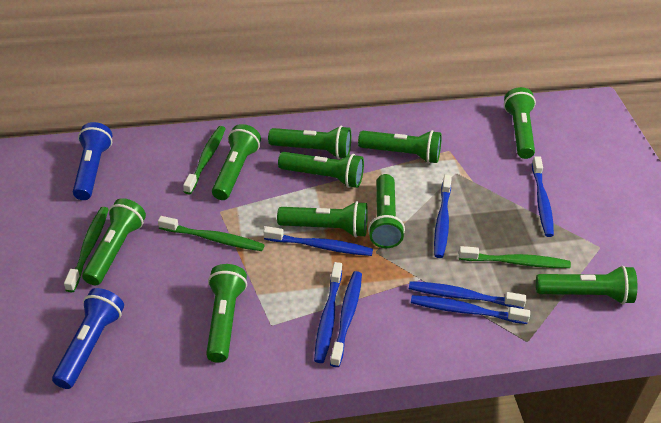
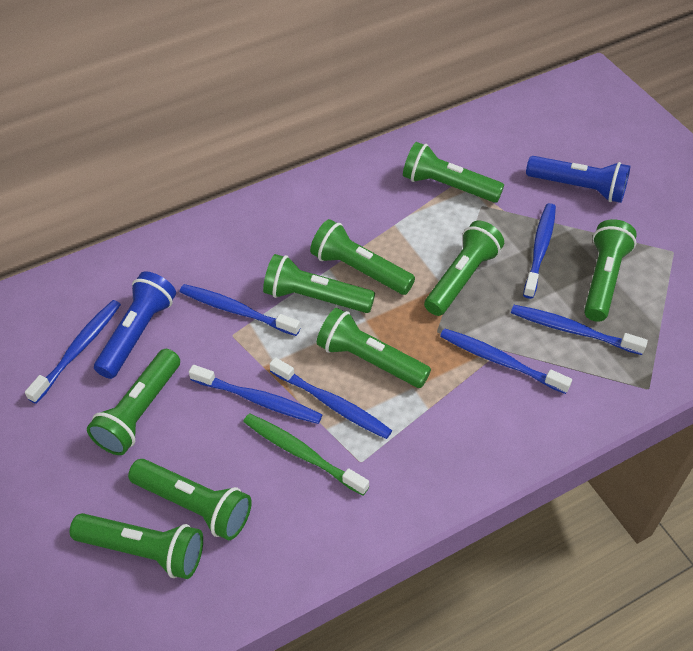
green flashlight: [82,198,146,285] [206,264,247,363] [212,124,261,200] [268,126,351,159] [277,201,368,237] [278,152,364,188] [358,130,442,164] [368,174,405,248] [504,87,536,159] [536,266,637,304] = 10 -> [70,513,203,579] [87,349,180,455] [128,459,252,540] [263,254,375,313] [310,219,415,295] [317,308,431,388] [403,142,504,203] [424,221,504,316] [584,219,637,322] = 9
green toothbrush: [64,207,109,292] [158,216,265,251] [183,126,226,194] [459,246,571,268] = 4 -> [243,413,369,496] = 1

